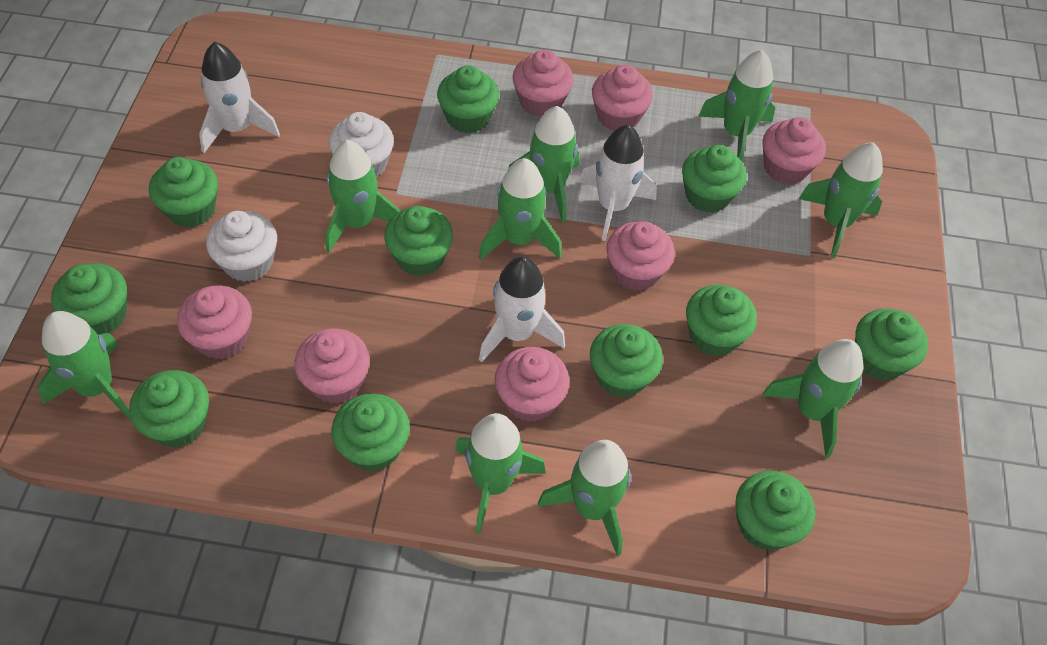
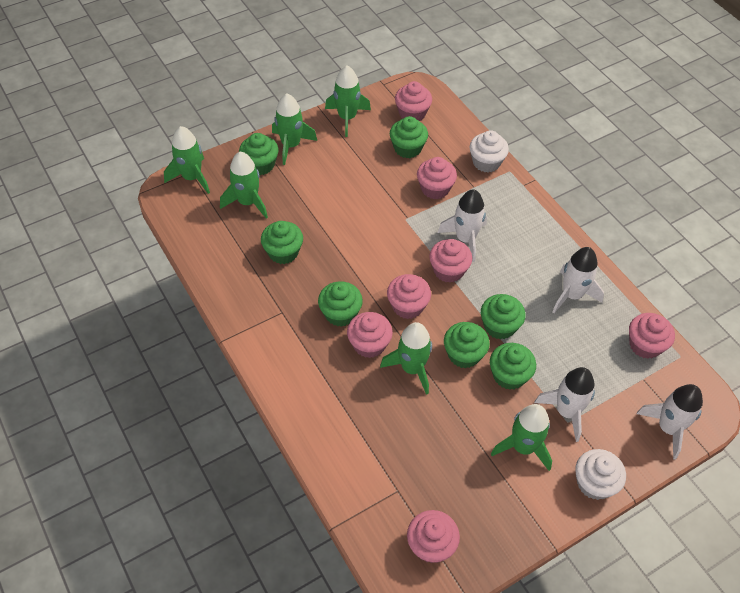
green cupcake: [51,263,127,334] [129,370,209,448] [149,157,218,228] [331,393,410,471] [384,206,453,276] [437,65,499,133] [590,324,663,398] [682,145,747,213] [686,285,757,356] [735,471,815,551] [855,309,928,381] = 11 -> [239,133,279,175] [261,221,303,264] [318,281,363,327] [390,116,428,158] [444,322,490,368] [481,294,526,339] [490,343,536,390] = 7
green rocket: [37,311,130,419] [326,140,400,252] [455,413,546,533] [479,158,562,260] [508,106,579,223] [538,440,631,556] [698,50,775,161] [762,339,863,458] [799,142,883,258] = 9 -> [164,126,210,194] [220,152,268,218] [272,93,317,165] [325,66,371,137] [380,322,432,395] [491,404,552,471] = 6
white rocket: [199,42,280,153] [479,256,565,362] [579,125,657,241] = 3 -> [438,189,487,262] [534,367,595,442] [552,247,604,313] [637,384,703,459] = 4

